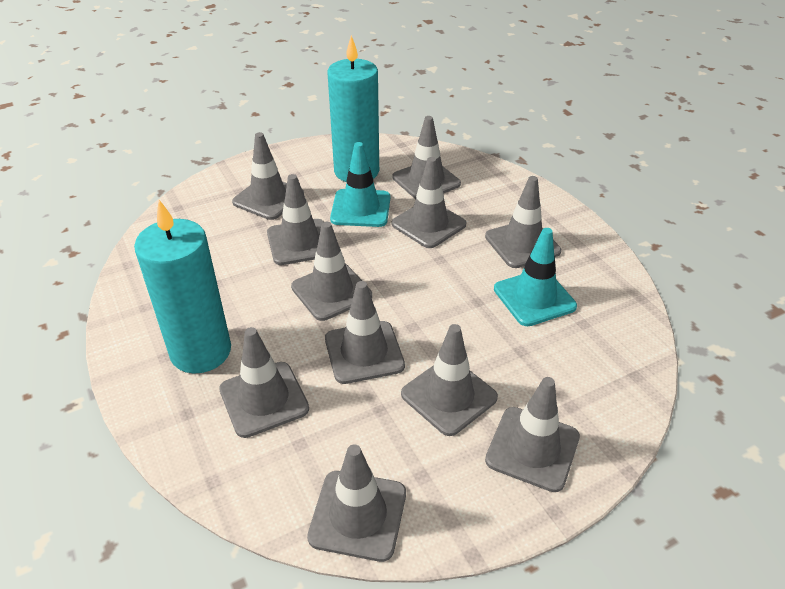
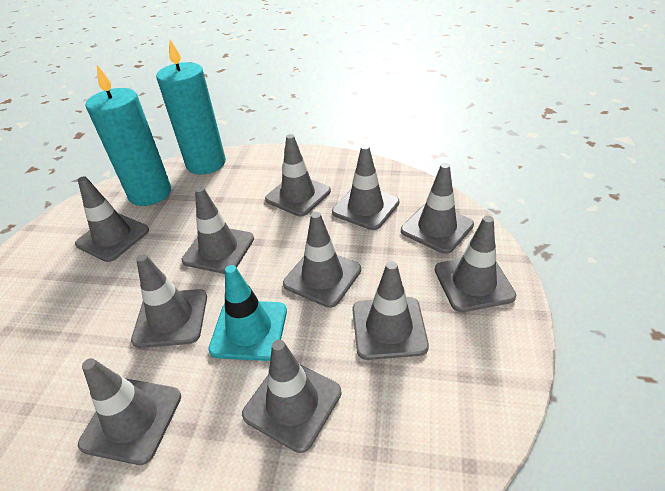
turquoise traffic cone: [330,142,390,227] [494,228,577,326] = 2 -> [208,265,287,361] = 1

